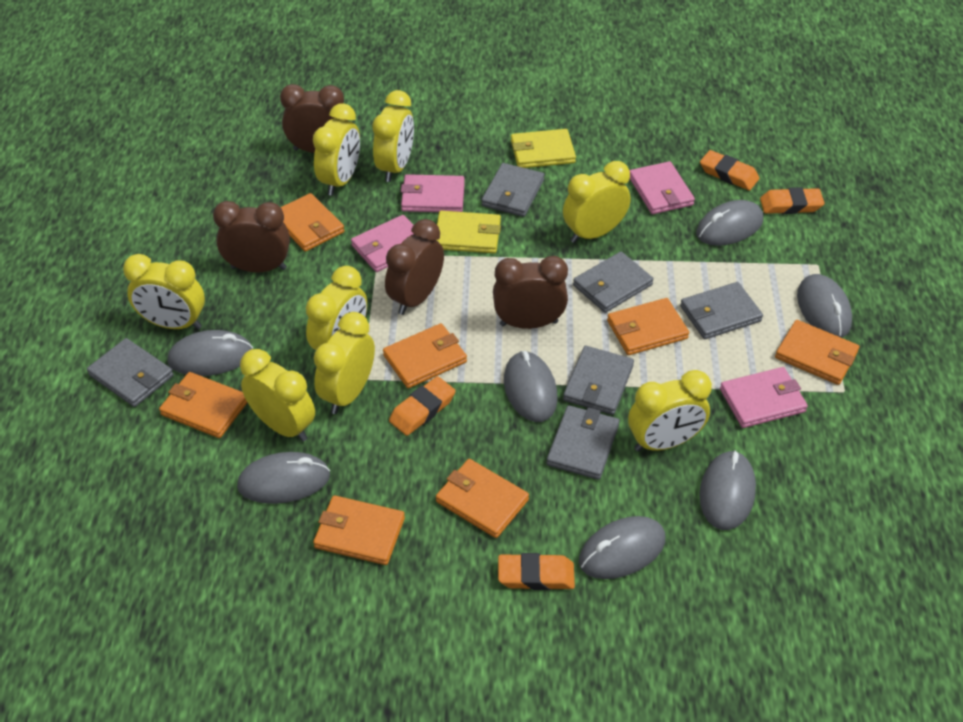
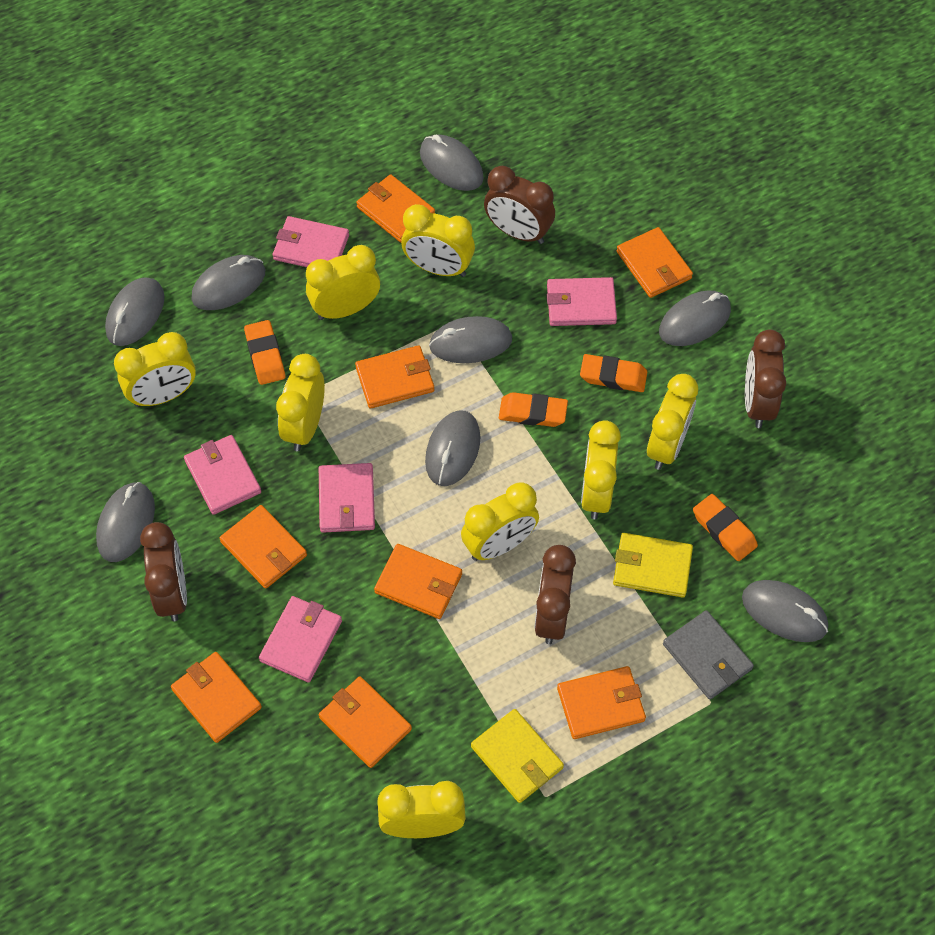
grey mouse: [167,330,253,376] [237,452,330,504] [504,351,558,422] [579,516,665,579] [696,200,763,246] [699,450,756,530] [797,274,852,337] = 7 -> [96,482,155,562] [105,277,165,346] [191,255,265,310] [420,134,484,191] [425,410,480,486] [429,316,512,363] [659,290,731,346] [742,580,828,642] = 8
grey wallet: [87,338,174,407] [481,163,544,217] [546,405,619,480] [563,346,634,415] [573,252,654,313] [680,282,763,339] = 6 -> [663,610,754,700] = 1
orange wallet: [159,372,248,438] [281,193,345,251] [313,495,405,565] [383,323,467,388] [436,459,529,538] [607,298,689,355] [775,320,859,385] = 7 -> [171,652,262,743] [219,505,307,589] [319,676,412,768] [355,345,434,409] [356,174,435,243] [374,544,462,619] [557,666,646,739] [617,227,693,298] = 8
pink wallet: [351,215,414,272] [401,174,465,212] [630,161,695,214] [720,367,808,428] = 4 -> [184,435,261,515] [259,596,342,683] [273,216,349,267] [319,463,375,533] [547,277,617,326] = 5

